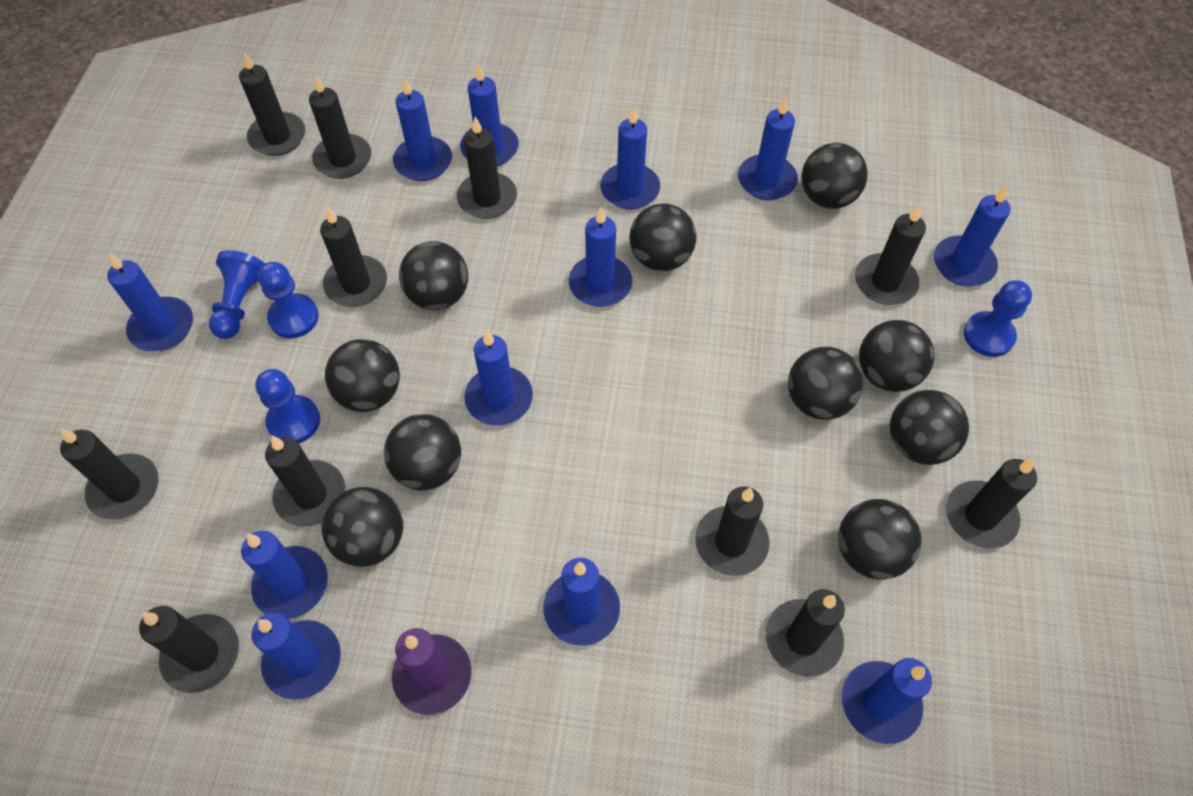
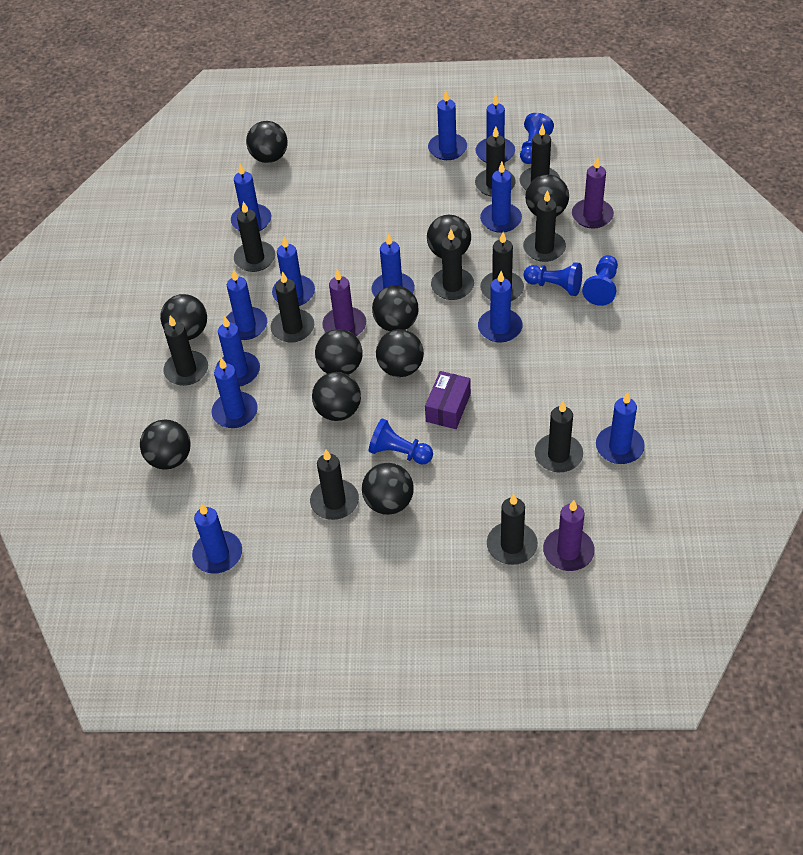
purple box: none = 0 -> [425,371,471,429] = 1
purple candle: [392,628,471,715] = 1 -> [322,269,366,336] [543,500,595,571] [572,157,614,228] = 3

